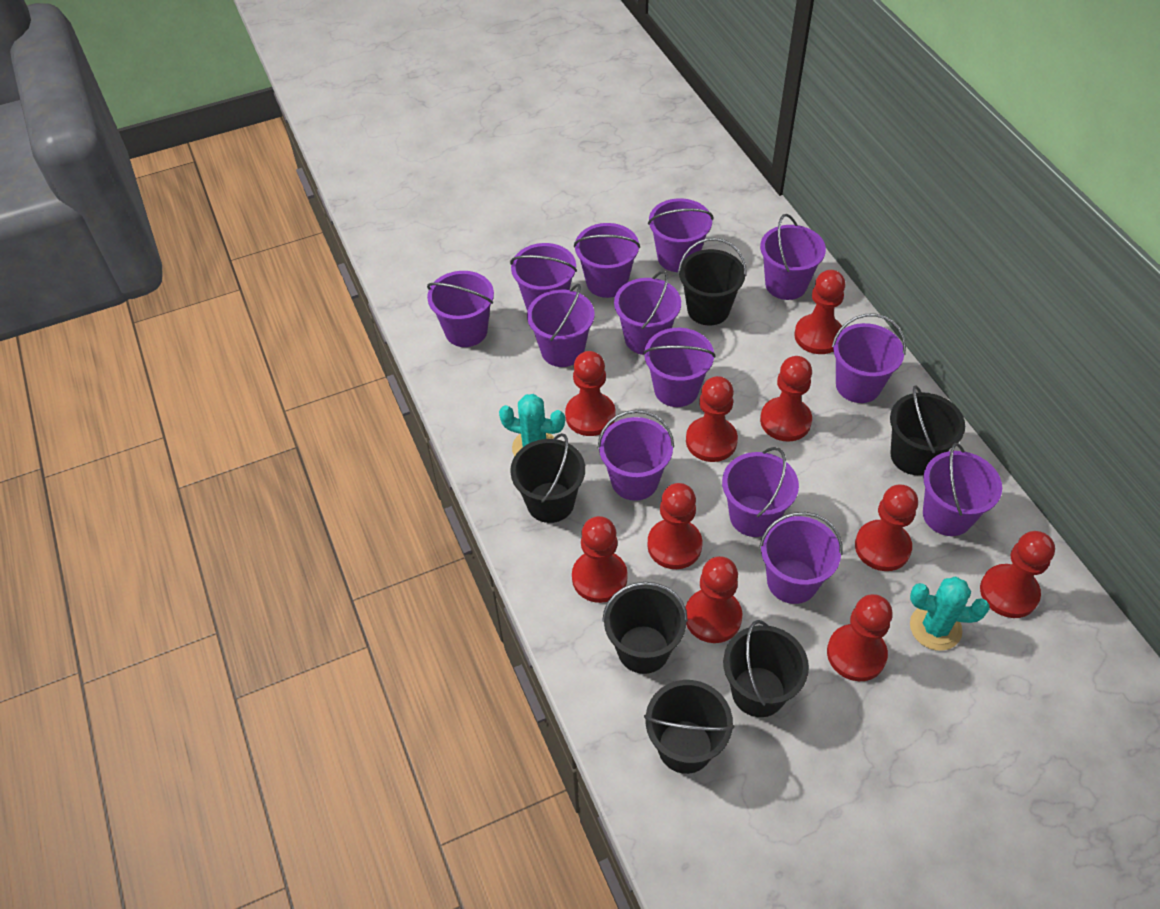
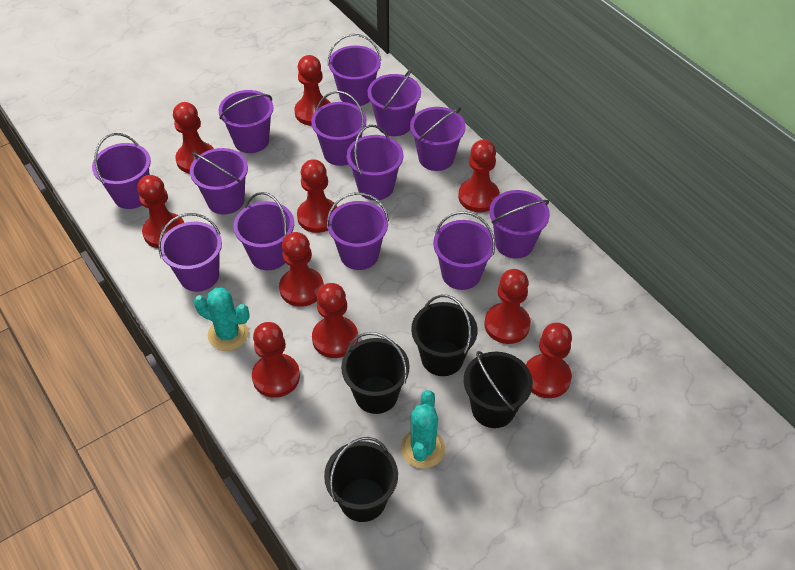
black bucket: [510,433,585,523] [602,582,688,674] [644,680,734,774] [678,238,747,325] [723,620,809,717] [890,385,965,475] = 6 -> [324,437,398,522] [341,332,410,414] [411,295,478,376] [464,351,533,428] = 4

